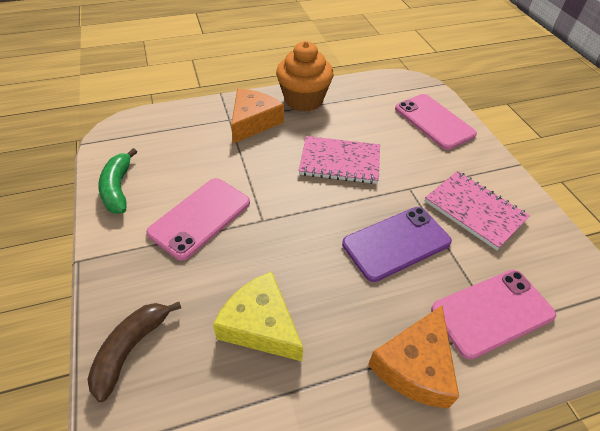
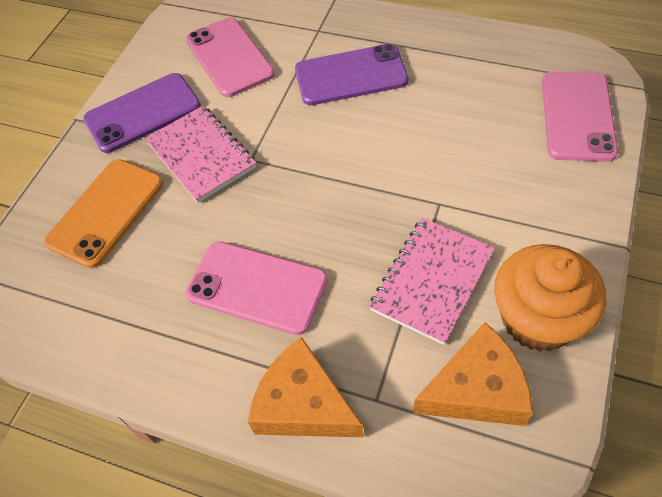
brown banana: [87,302,181,402] = 1 -> none = 0
green banana: [98,148,137,214] = 1 -> none = 0
orange phone: none = 0 -> [44,159,163,268] = 1
purple phone: [342,207,452,282] = 1 -> [83,73,201,153] [295,44,408,105] = 2
yellow cheese: [213,271,303,361] = 1 -> none = 0

